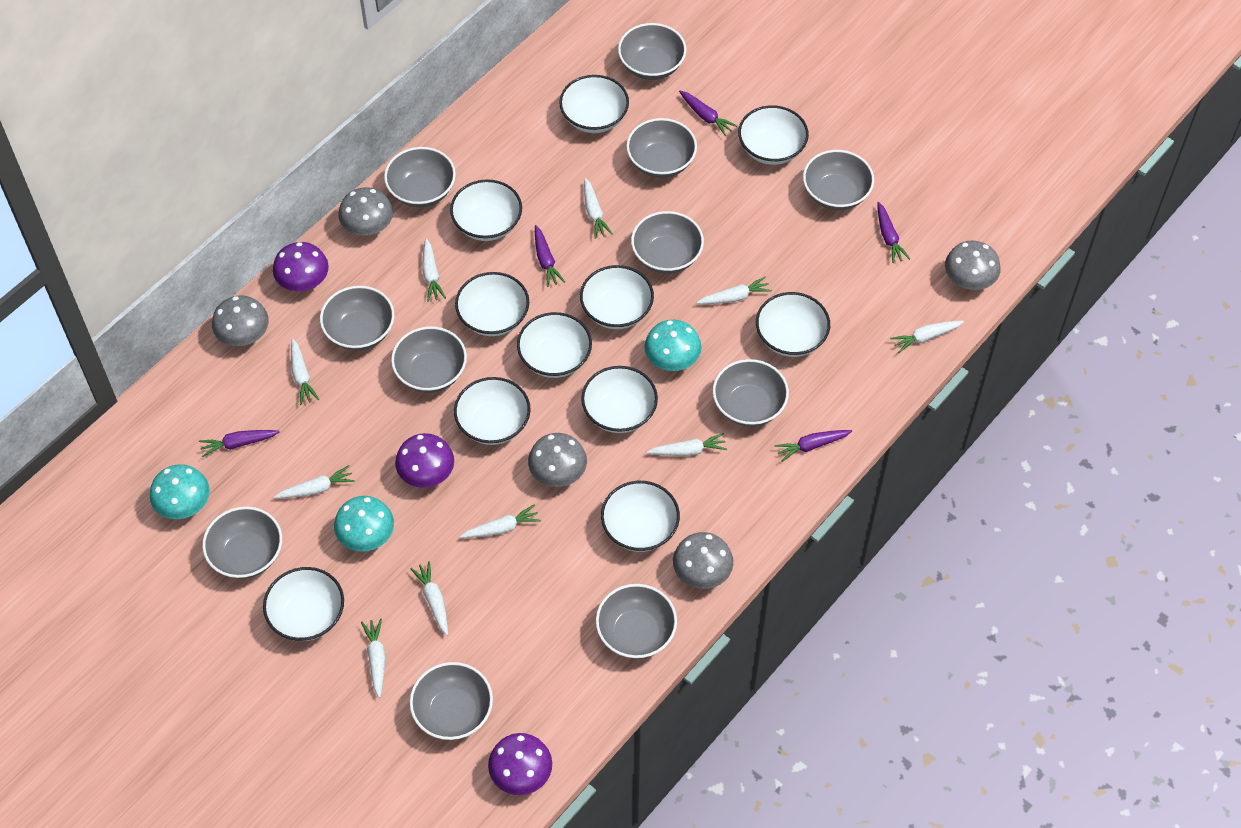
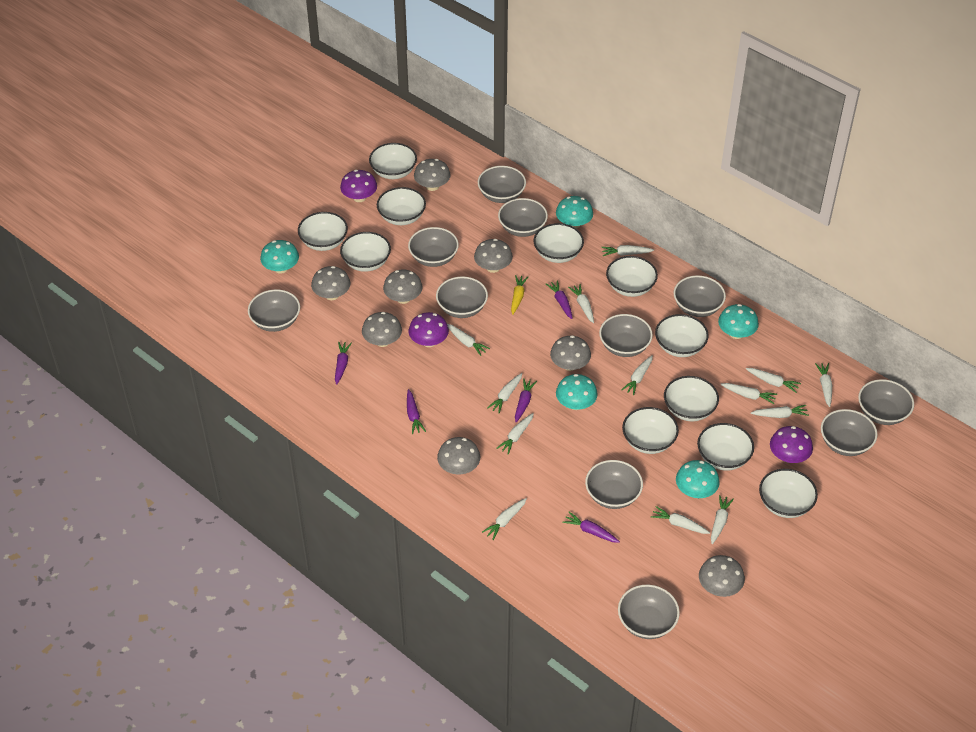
grey mushroom: [212,295,269,346] [338,187,393,236] [528,433,587,487] [673,532,733,589] [945,240,1001,290] = 5 -> [311,266,351,300] [362,312,402,347] [383,269,422,304] [414,159,451,191] [437,437,480,474] [474,239,513,273] [550,335,591,371] [699,555,745,597] = 8
turquoise mushroom: [150,464,210,519] [334,496,394,552] [644,320,702,371] = 3 -> [260,240,299,274] [556,196,593,229] [556,374,598,410] [676,460,720,498] [718,304,759,339] = 5
white carrot: [274,465,355,498] [291,338,319,405] [361,619,385,698] [410,561,448,635] [422,238,446,302] [460,504,541,538] [584,178,613,239] [647,433,727,456] [696,276,772,304] [890,321,964,353] = 10 -> [447,324,490,356] [482,498,527,540] [487,373,522,413] [496,413,534,455] [568,284,594,323] [601,245,654,256] [622,355,653,395] [651,506,710,534] [711,495,734,544] [720,383,777,404] [746,368,801,393] [751,405,809,418] [815,363,832,407] = 13
yellow carrot: none = 0 -> [511,275,528,315] = 1

